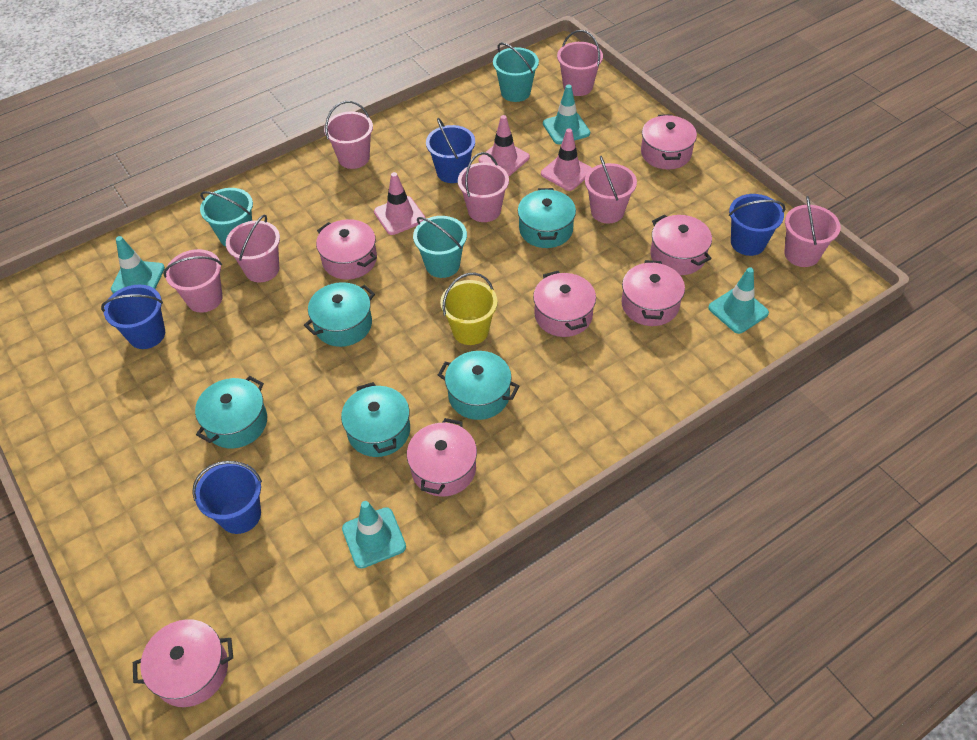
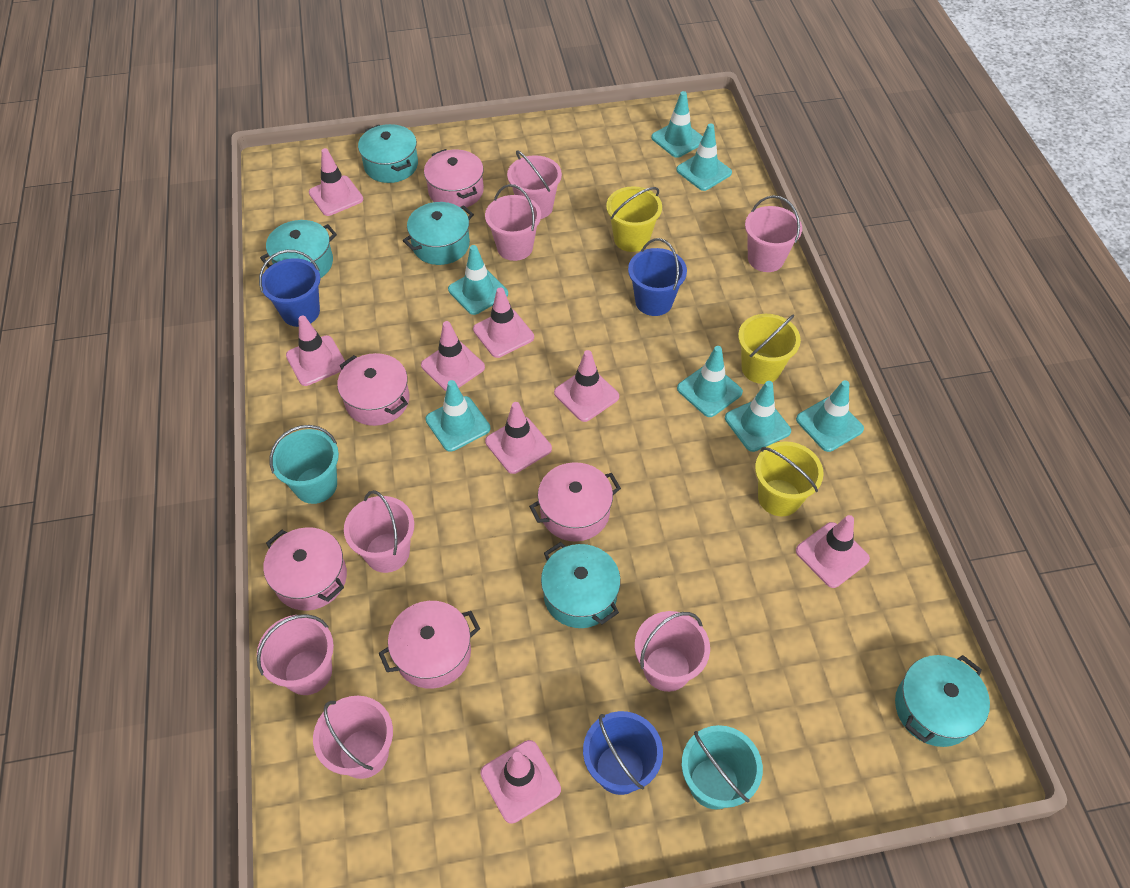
blue bucket: [101,285,165,349] [192,461,262,534] [426,118,475,183] [729,194,785,256] = 4 -> [259,250,320,327] [583,711,663,795] [628,238,687,316] = 3
pink pot: [133,619,233,707] [316,219,377,280] [407,418,477,497] [533,271,596,337] [622,260,685,326] [641,114,697,169] [650,214,712,275] = 7 -> [263,527,347,611] [337,353,409,426] [379,601,480,689] [424,149,484,208] [529,462,621,542] = 5
pink traffic cone: [374,172,425,235] [478,115,530,176] [541,129,592,191] = 3 -> [286,315,345,386] [309,148,363,216] [421,321,485,391] [473,287,534,358] [480,740,561,824] [485,402,552,474] [554,350,619,422] [796,515,870,588] = 8
turquoise bucket: [200,188,253,246] [413,216,467,278] [493,42,539,102] = 3 -> [270,425,339,504] [682,725,763,809] = 2
turquoise traffic cone: [111,236,165,294] [342,501,406,569] [543,84,590,144] [708,267,769,334] = 4 -> [426,380,491,452] [448,245,508,315] [651,91,703,158] [676,123,732,191] [677,346,743,417] [725,381,791,452] [796,380,864,452] = 7
yellow bucket: [440,272,498,345] = 1 -> [606,186,662,252] [738,314,801,384] [755,441,824,517] = 3

